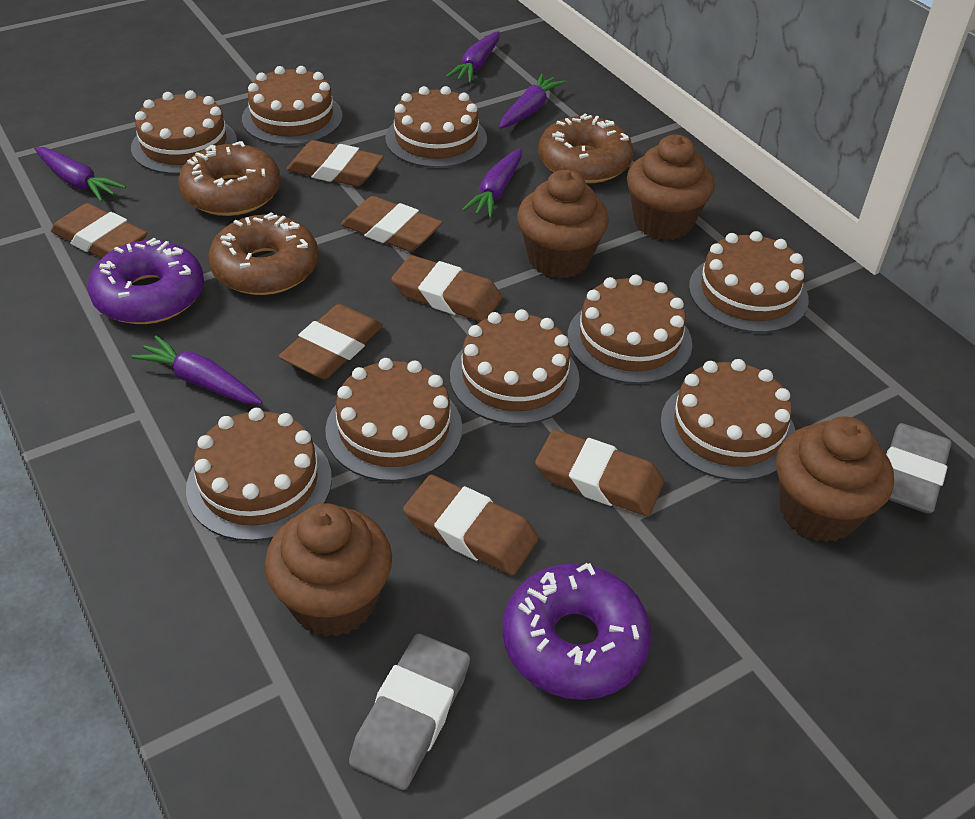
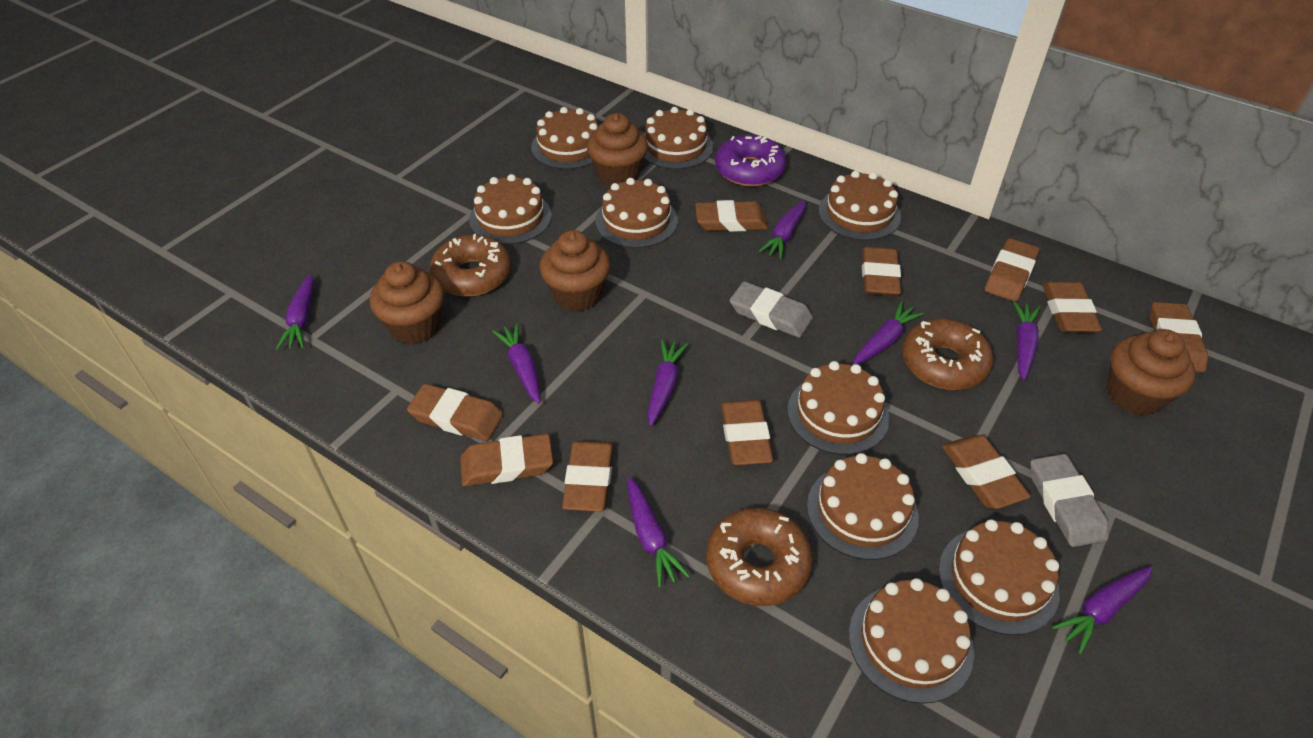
brown eraser: [51,203,147,258] [279,304,383,379] [286,140,384,186] [341,196,443,252] [391,255,502,322] [403,475,538,575] [535,430,664,516] = 7 -> [407,384,503,441] [460,434,553,486] [562,441,614,512] [695,200,768,232] [721,400,773,465] [862,247,901,296] [942,435,1031,509] [985,238,1039,302] [1043,282,1102,333] [1150,302,1208,372] = 10
purple carrot: [34,147,126,202] [131,336,263,404] [446,31,500,83] [462,148,522,218] [499,74,565,129] = 5 -> [276,274,314,350] [492,323,540,404] [627,477,690,588] [648,340,688,426] [758,200,806,259] [853,301,924,365] [1013,301,1040,380] [1052,566,1153,654] = 8
purple donut: [88,238,204,324] [503,563,651,700] = 2 -> [715,135,786,187] = 1

